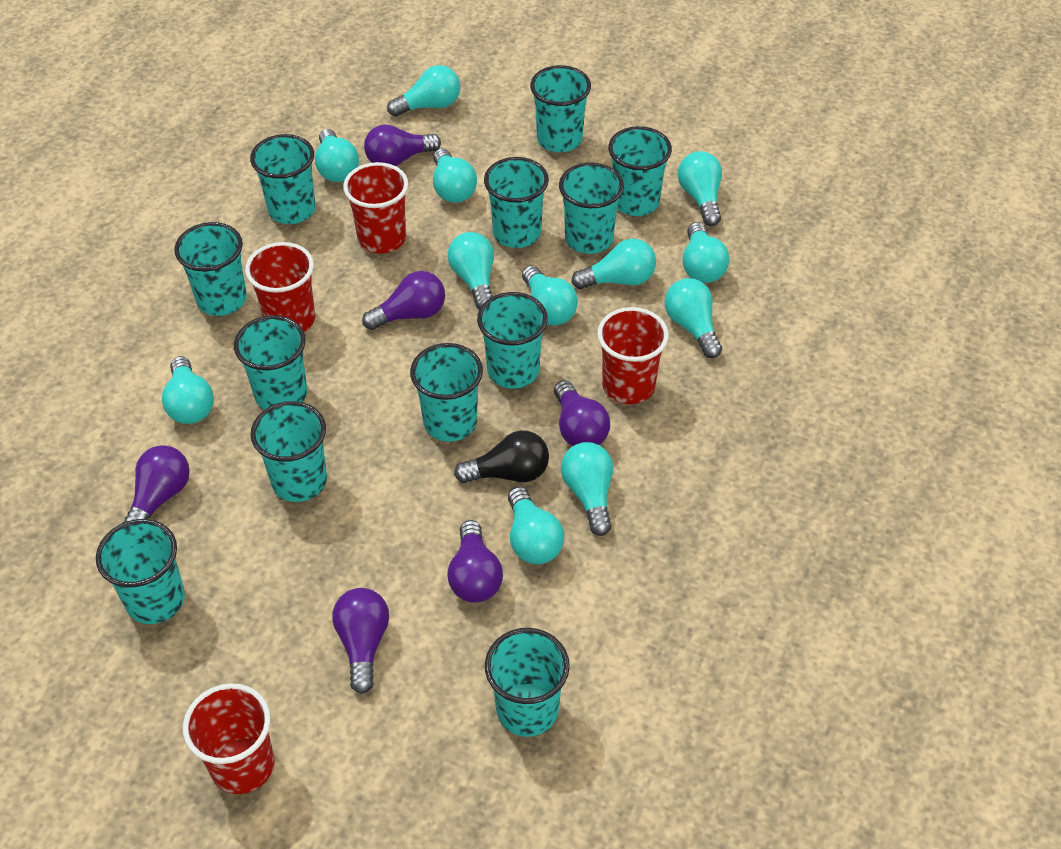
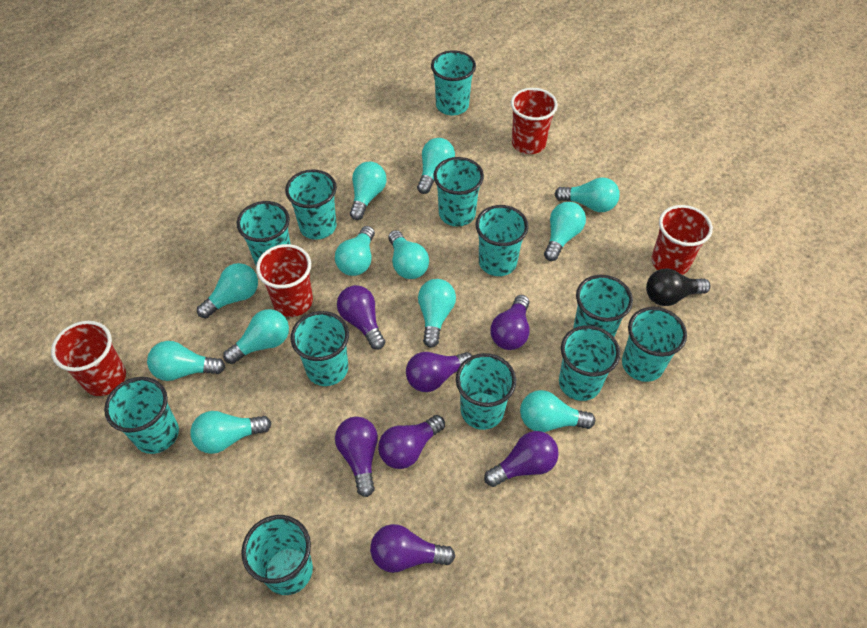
purple light bulb: [123,445,190,523] [332,588,389,694] [362,271,445,330] [364,124,441,166] [447,520,503,603] [554,380,610,446] = 6 -> [335,417,378,497] [337,285,385,350] [370,524,455,573] [378,415,445,469] [406,352,473,392] [484,431,559,487] [490,295,530,350] = 7

